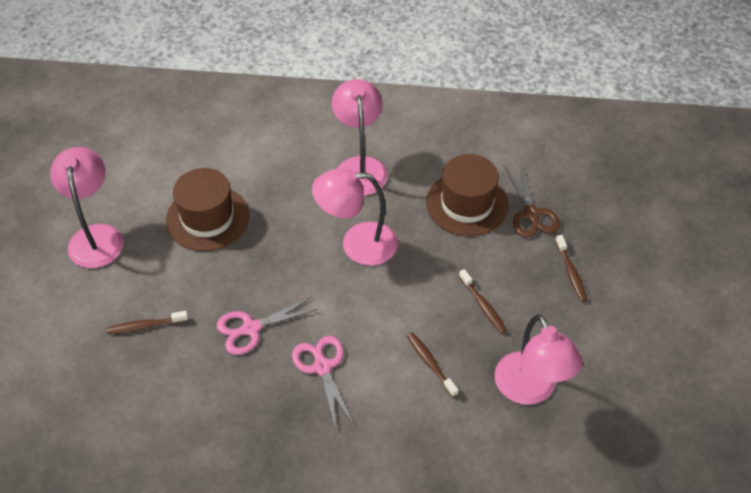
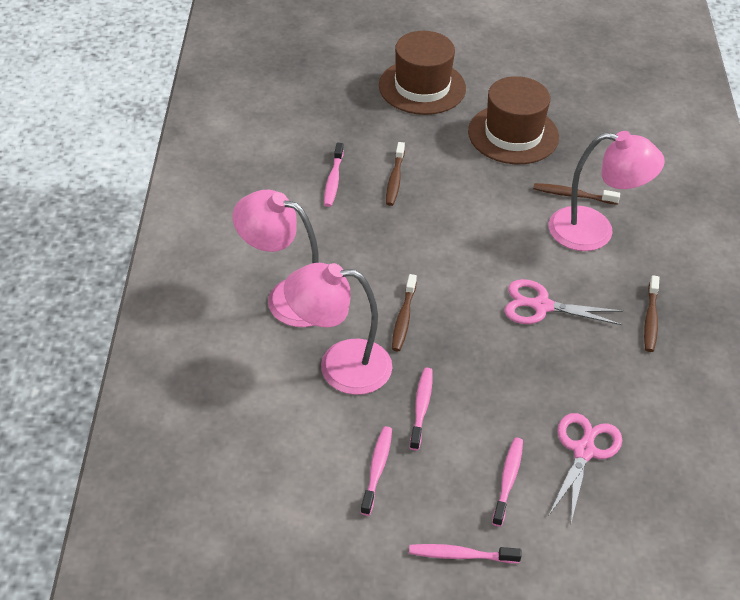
brown scissors: [505,165,560,238] = 1 -> none = 0
pink lamp: [50,147,124,268] [312,168,398,266] [332,79,388,196] [495,314,583,405] = 4 -> [233,190,319,327] [284,263,392,395] [549,131,665,251] = 3
pink toothbrush: none = 0 -> [324,143,344,207] [360,426,392,516] [409,544,522,563] [410,368,433,451] [492,438,523,527] = 5

